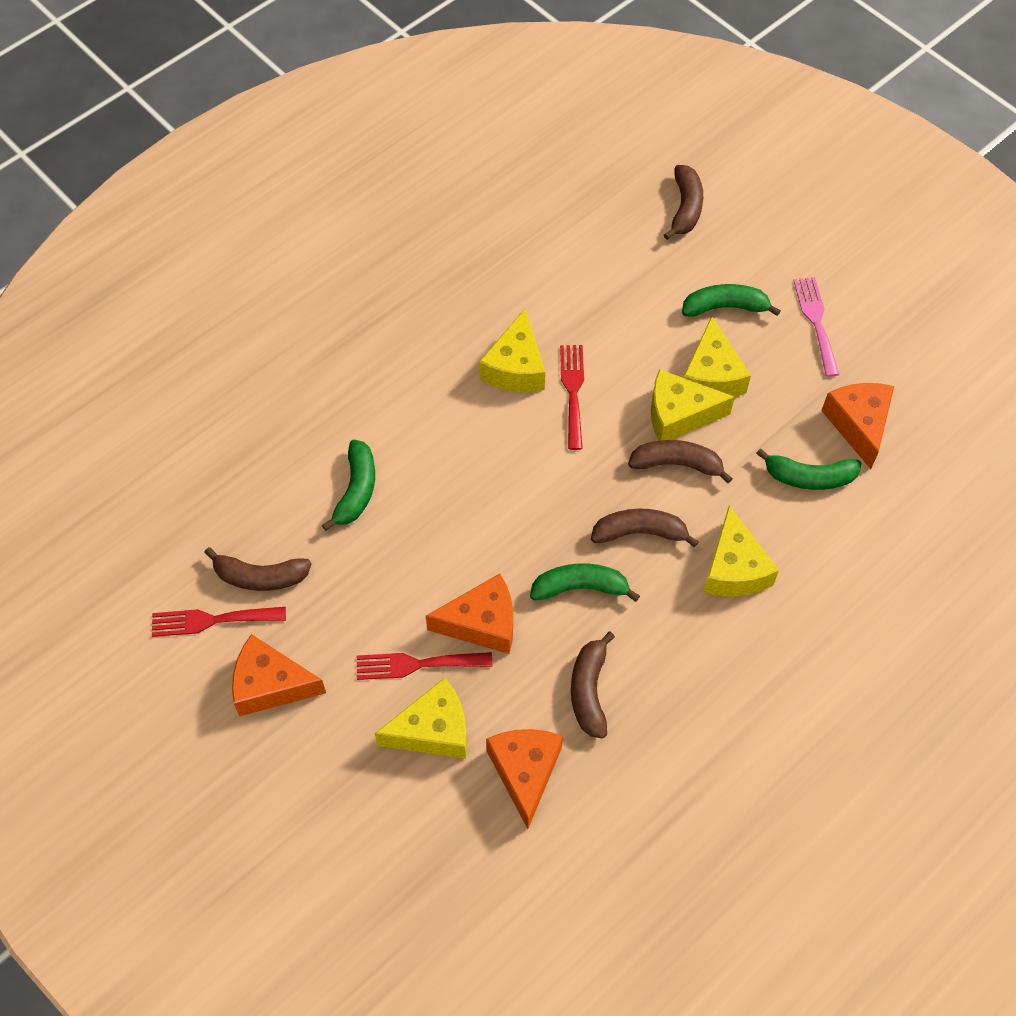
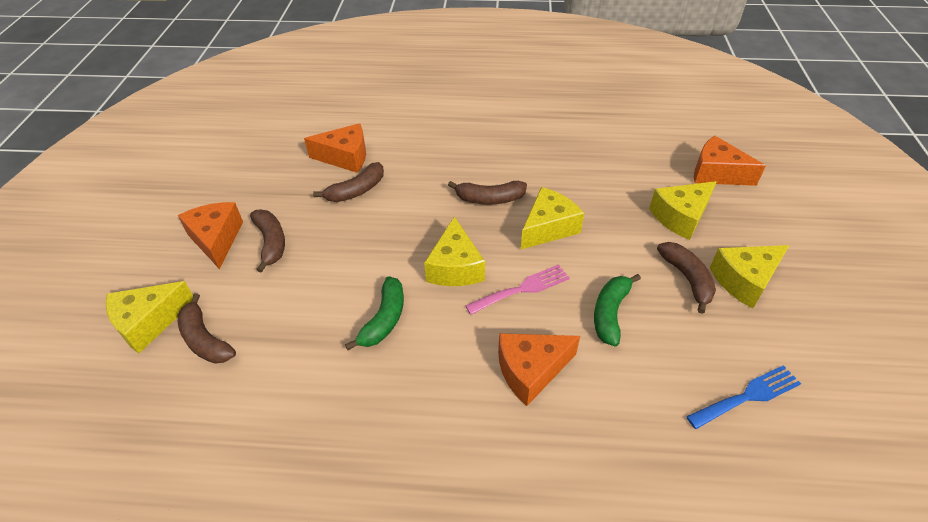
blue fork: none = 0 -> [686,365,801,429] = 1
green banana: [322,440,375,531] [530,563,640,602] [682,284,781,317] [756,448,862,490] = 4 -> [345,276,404,350] [594,274,641,347] = 2
red fork: [152,607,286,637] [357,652,492,680] [560,345,584,450] = 3 -> none = 0

